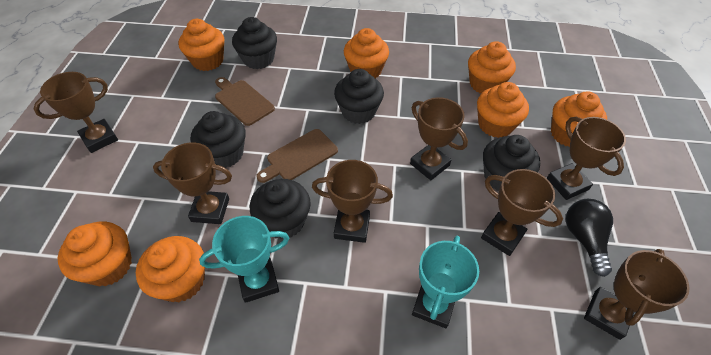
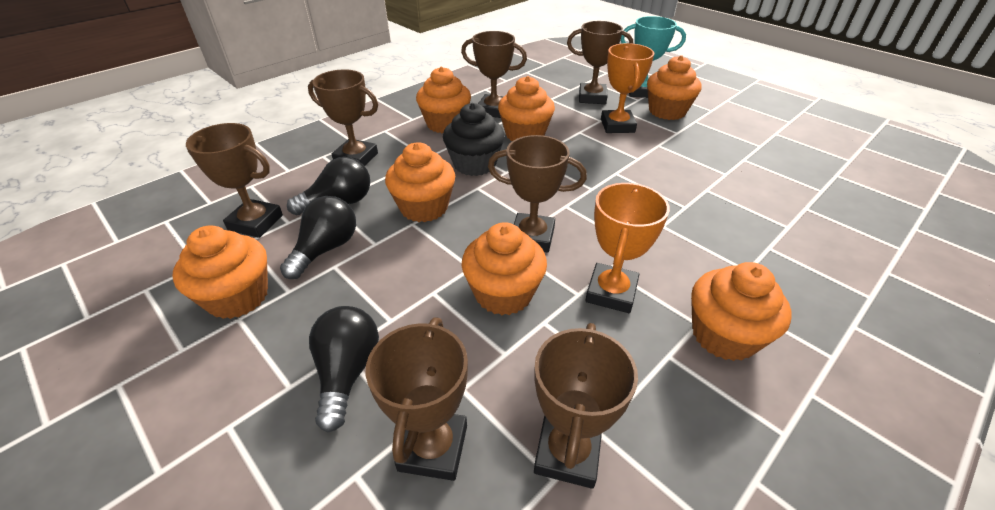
black cupcake: [191,111,246,168] [232,17,277,69] [250,179,311,239] [334,69,384,124] [483,135,540,191] = 5 -> [443,103,505,176] = 1
black light bulb: [566,199,613,277] = 1 -> [280,196,356,279] [287,157,370,215] [309,306,379,432] = 3
brown cutting board: [215,77,275,126] [256,129,338,183] = 2 -> none = 0
orange trophy: none = 0 -> [585,183,670,313] [601,43,654,133] = 2
turquoise trophy: [199,216,289,303] [412,236,479,328] = 2 -> [621,16,686,98] = 1

